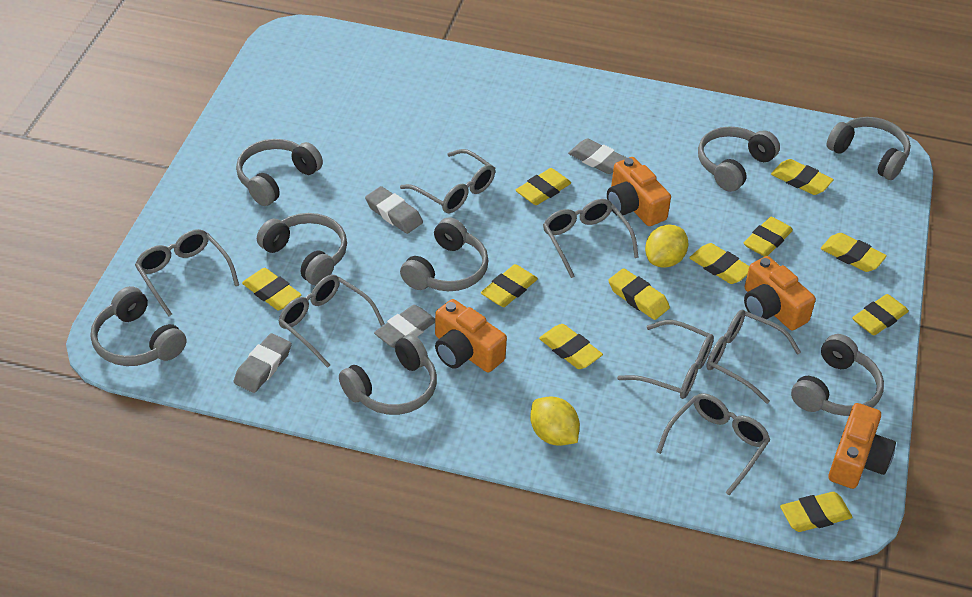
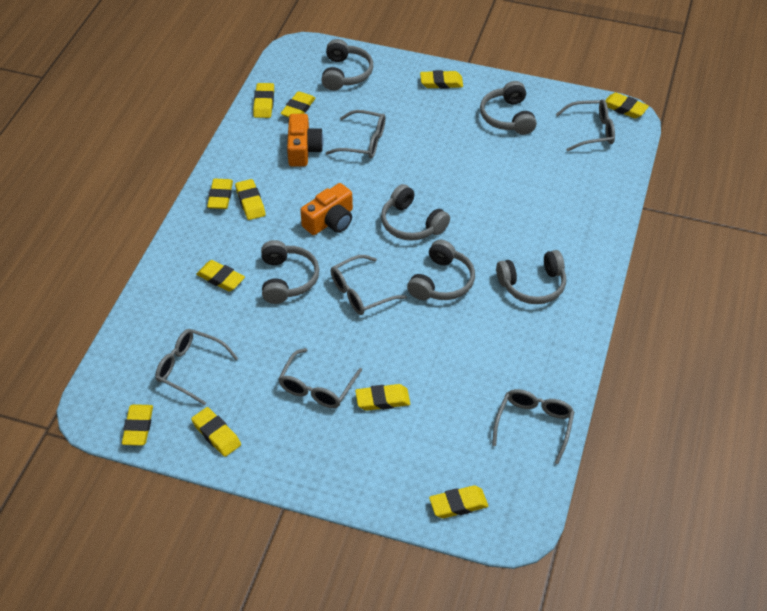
grey eraser: [234,333,291,393] [365,186,423,234] [374,305,435,348] [568,138,627,174] = 4 -> none = 0
grey glasses: [135,229,239,316] [278,275,385,368] [400,149,495,213] [543,199,639,278] [617,320,714,399] [656,393,770,495] [706,310,801,404] = 7 -> [155,329,238,405] [278,348,362,408] [326,110,385,158] [331,255,407,315] [492,389,575,464] [556,99,615,152] = 6
grey headphones: [91,286,186,366] [236,139,323,206] [257,213,347,285] [339,334,437,415] [400,217,489,291] [698,126,780,192] [791,334,884,416] [827,117,911,180] = 8 -> [261,240,319,304] [321,39,373,91] [381,184,450,241] [407,240,475,300] [480,81,537,135] [496,250,566,304] = 6
orange camera: [435,299,507,372] [607,157,671,226] [744,256,816,330] [828,403,896,489] = 4 -> [287,114,323,166] [300,183,353,235] = 2
yellow lemon: [530,396,580,446] [645,225,689,268] = 2 -> none = 0

